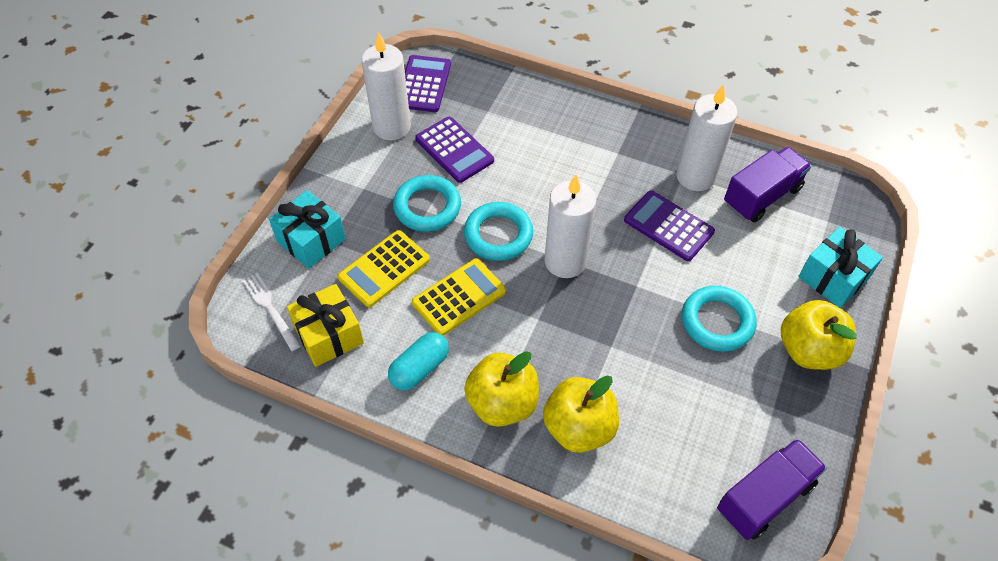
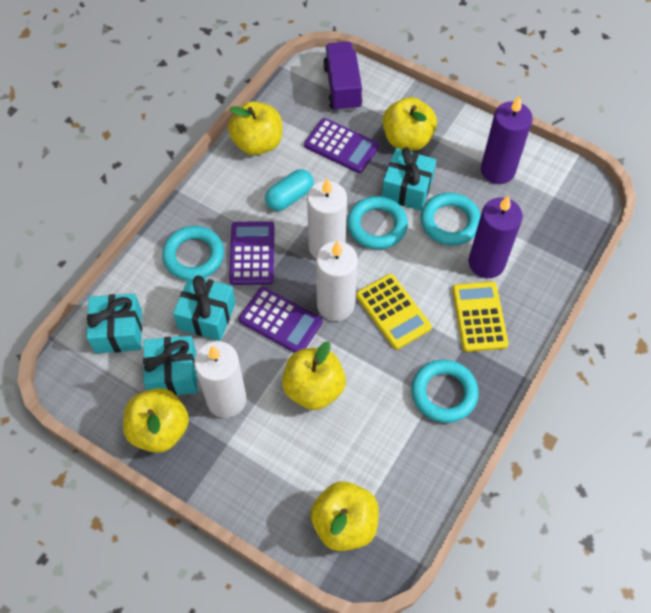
purple candle: none = 0 -> [468,195,523,278] [481,95,533,184] = 2
purple truck: [717,438,827,540] [724,147,812,223] = 2 -> [323,42,362,112] = 1
turquoise gift: [269,190,346,269] [798,227,883,308] = 2 -> [87,294,142,353] [143,336,197,395] [173,275,236,341] [382,147,436,211] = 4
turquoise ring: [393,175,461,232] [464,202,533,261] [682,286,756,352] = 3 -> [162,226,224,280] [347,196,408,249] [411,360,479,423] [421,193,481,246] = 4
white fork: [242,273,301,351] = 1 -> none = 0
yellow apple: [464,351,539,427] [543,375,619,453] [781,300,857,370] = 3 -> [123,388,189,453] [228,101,282,155] [282,341,346,410] [311,481,379,551] [383,97,437,151] = 5
yellow gift: [287,284,364,367] = 1 -> none = 0

